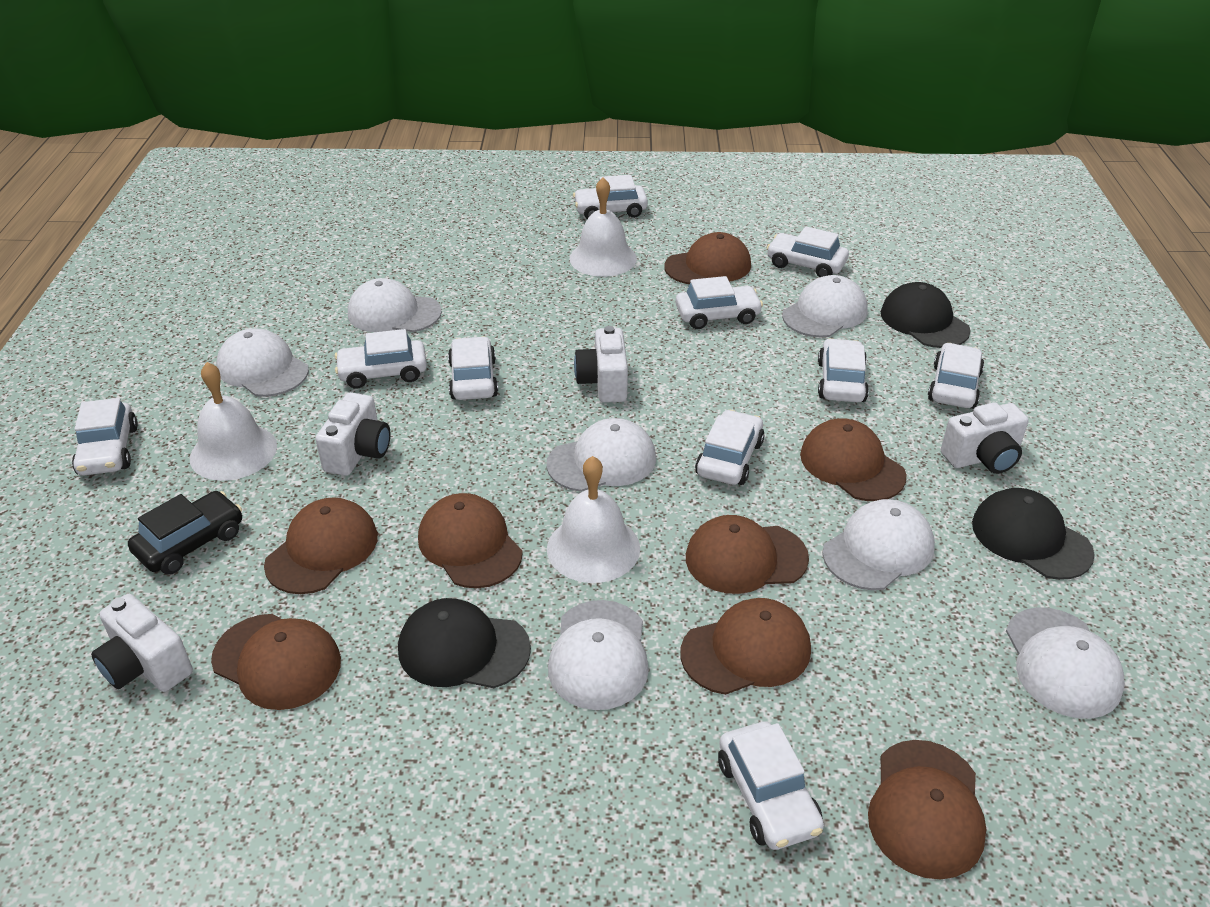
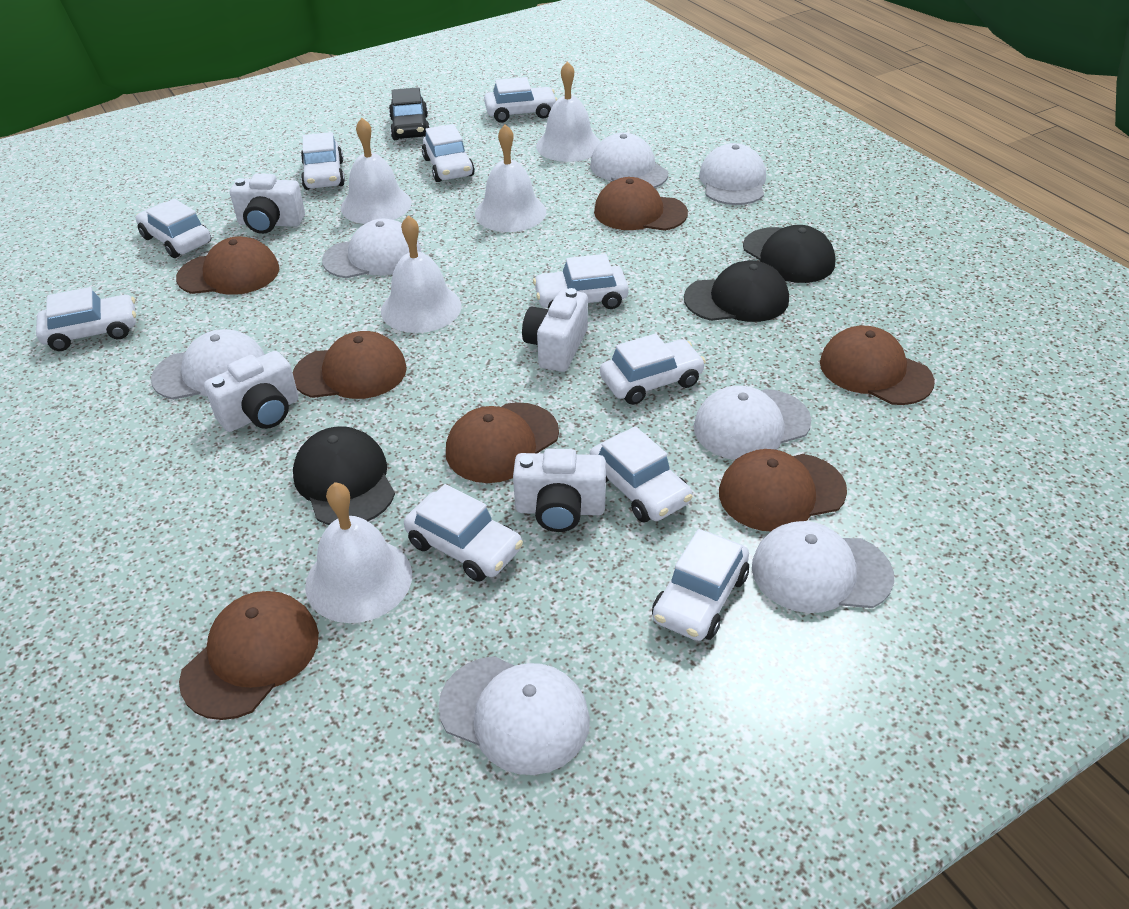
brown cap: [211,614,341,710] [264,497,378,594] [418,493,523,588] [664,232,751,284] [680,598,811,695] [686,515,809,594] [800,418,906,501] [868,740,986,879] = 8 -> [176,236,279,295] [179,591,319,720] [293,331,407,399] [446,402,559,483] [594,177,688,231] [719,449,847,531] [820,326,935,405] = 7
white bell: [190,362,277,481] [547,456,640,583] [569,177,637,277] = 3 -> [305,482,412,623] [341,118,412,224] [381,215,462,333] [475,124,546,232] [536,61,600,162] = 5

